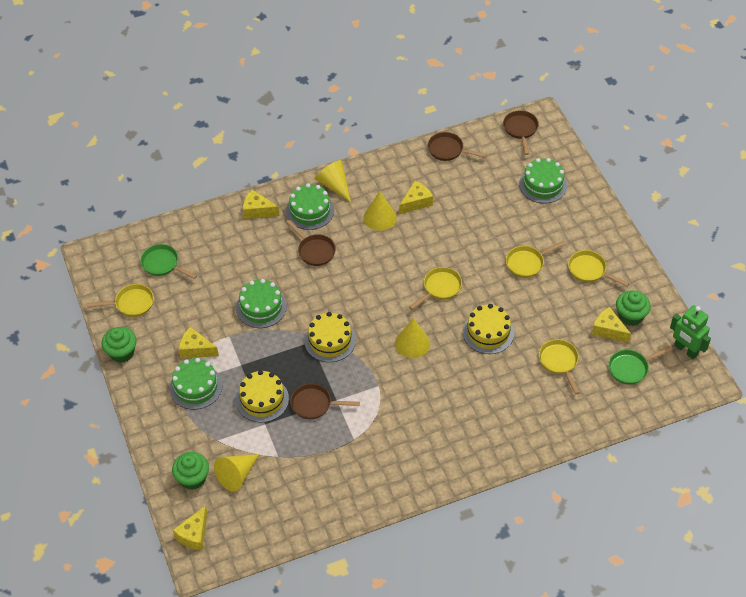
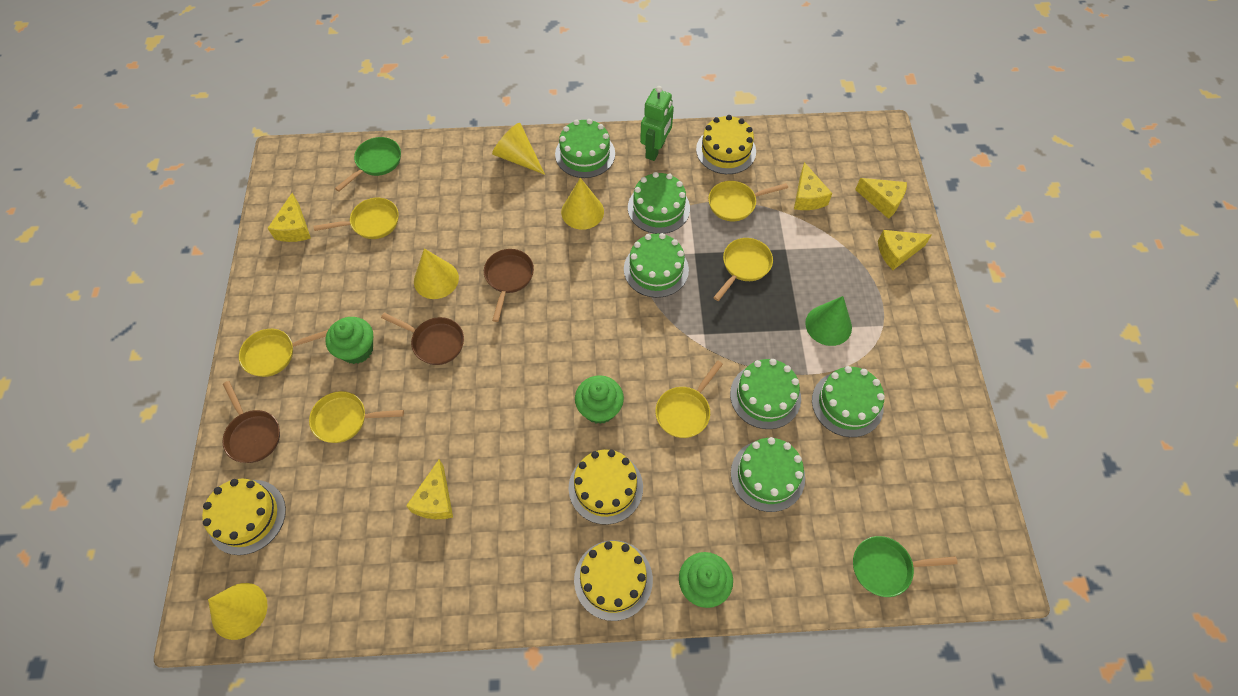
brown pan: [286,220,336,266] [290,383,360,419] [428,132,487,161] [503,110,539,155] = 4 -> [223,381,280,463] [381,313,464,365] [484,249,534,322] = 3
green cake: [170,358,222,410] [236,279,287,328] [286,183,334,230] [519,158,567,203] = 4 -> [555,119,615,178] [624,233,689,298] [628,172,690,234] [730,359,801,429] [731,437,805,512] [812,366,885,437] = 6
green cone: none = 0 -> [805,296,852,346] = 1
yellow cake: [236,370,289,423] [304,312,356,362] [463,304,514,354] = 3 -> [202,479,286,555] [569,449,643,525] [574,540,653,621] [696,115,756,174] = 4
yellow pan: [87,284,154,317] [409,267,462,310] [506,241,566,278] [539,339,580,394] [568,250,629,286] = 5 -> [239,329,328,377] [309,391,404,443] [313,198,399,239] [655,360,723,438] [708,181,788,221] [713,238,773,301] = 6

